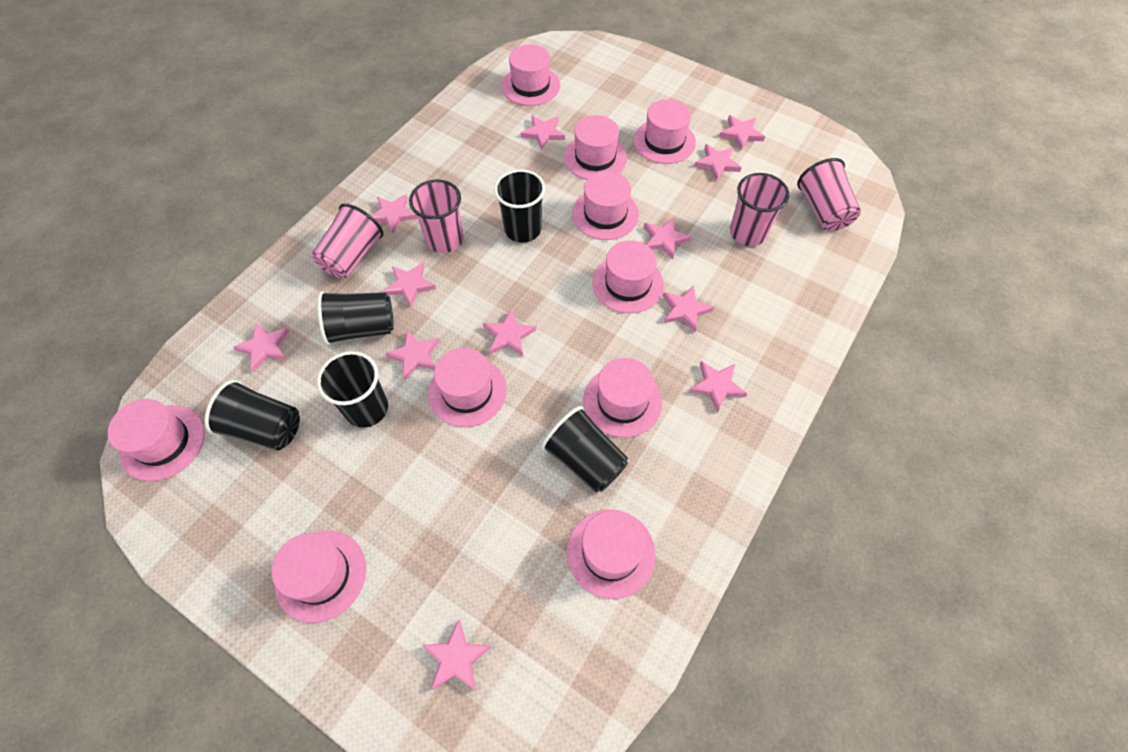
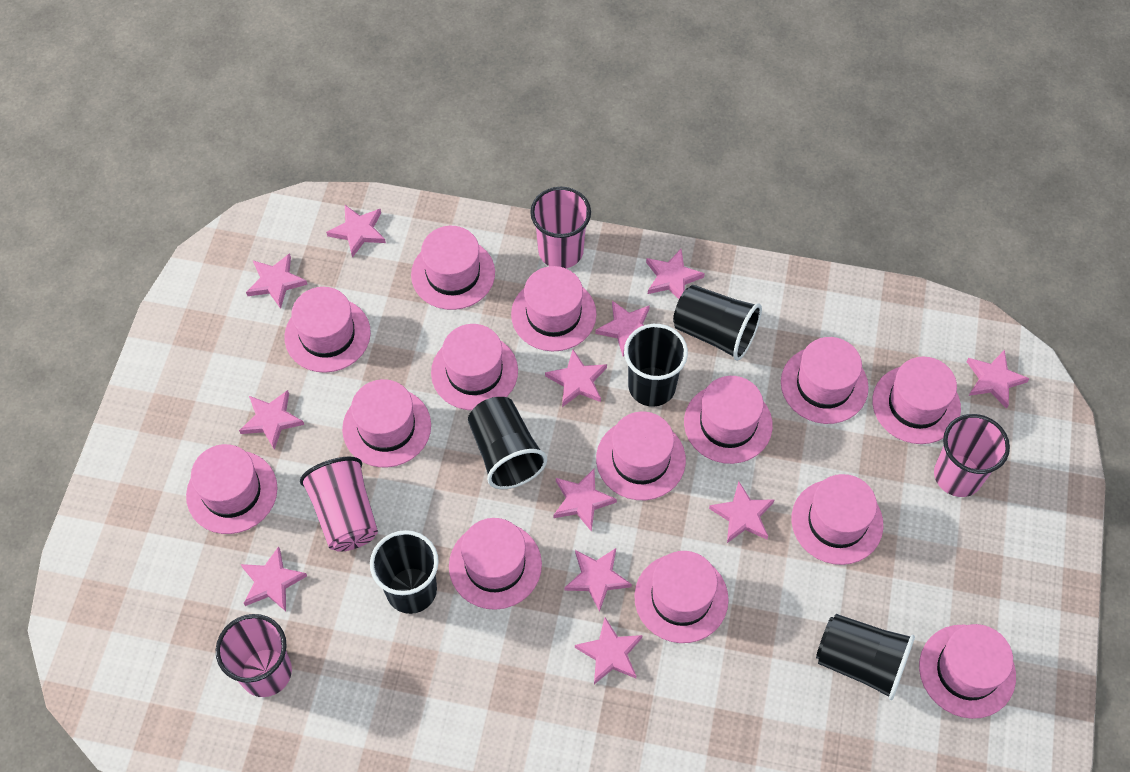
pink hat: [108,399,205,481] [272,530,366,623] [428,348,507,427] [502,45,560,106] [564,115,627,180] [567,509,656,599] [572,171,639,240] [583,358,662,438] [592,240,664,313] [633,99,696,164] = 10 -> [186,444,278,534] [284,287,371,373] [342,379,431,468] [411,226,495,310] [431,324,518,410] [449,518,542,610] [511,266,597,352] [596,412,686,500] [634,551,729,643] [684,376,773,464] [781,337,869,424] [792,474,883,565] [872,357,961,444] [919,624,1016,719] = 14

